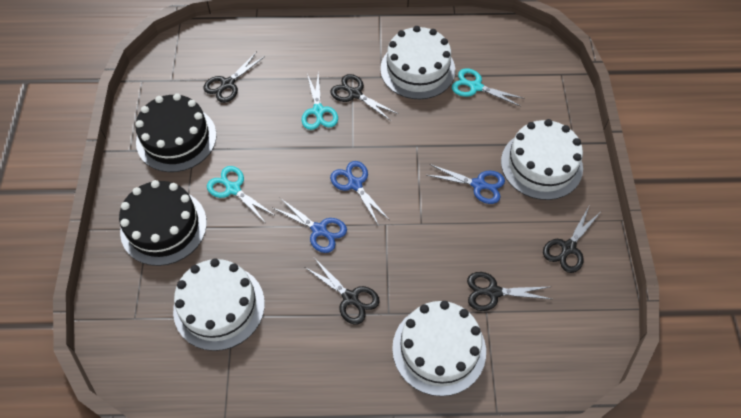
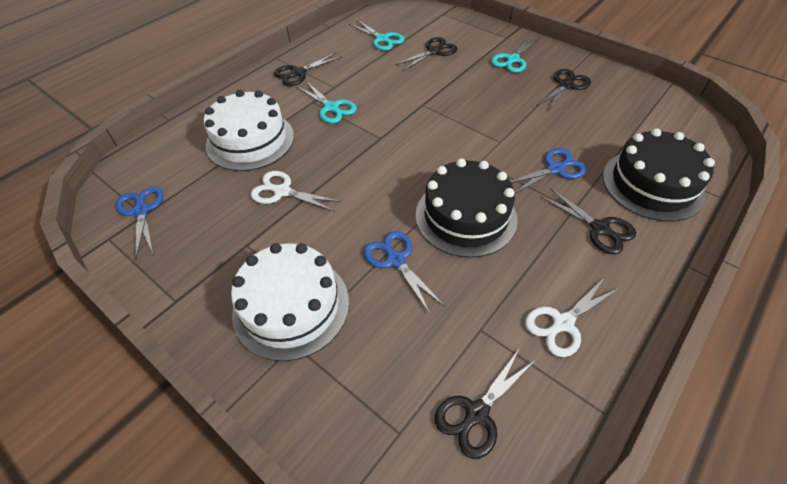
white cake: [173,259,265,351] [380,26,455,99] [392,301,486,396] [501,119,583,200] = 4 -> [204,90,294,171] [231,243,349,361] = 2
white scissors: none = 0 -> [251,171,341,212] [525,277,620,357] = 2

